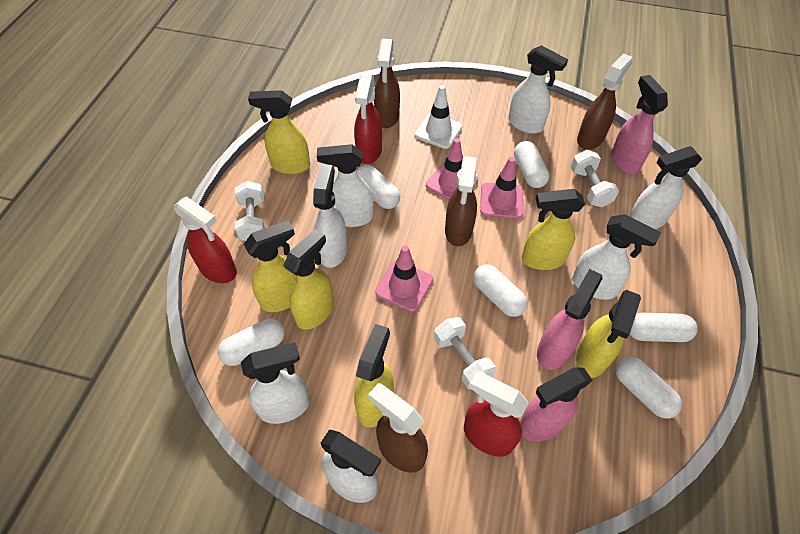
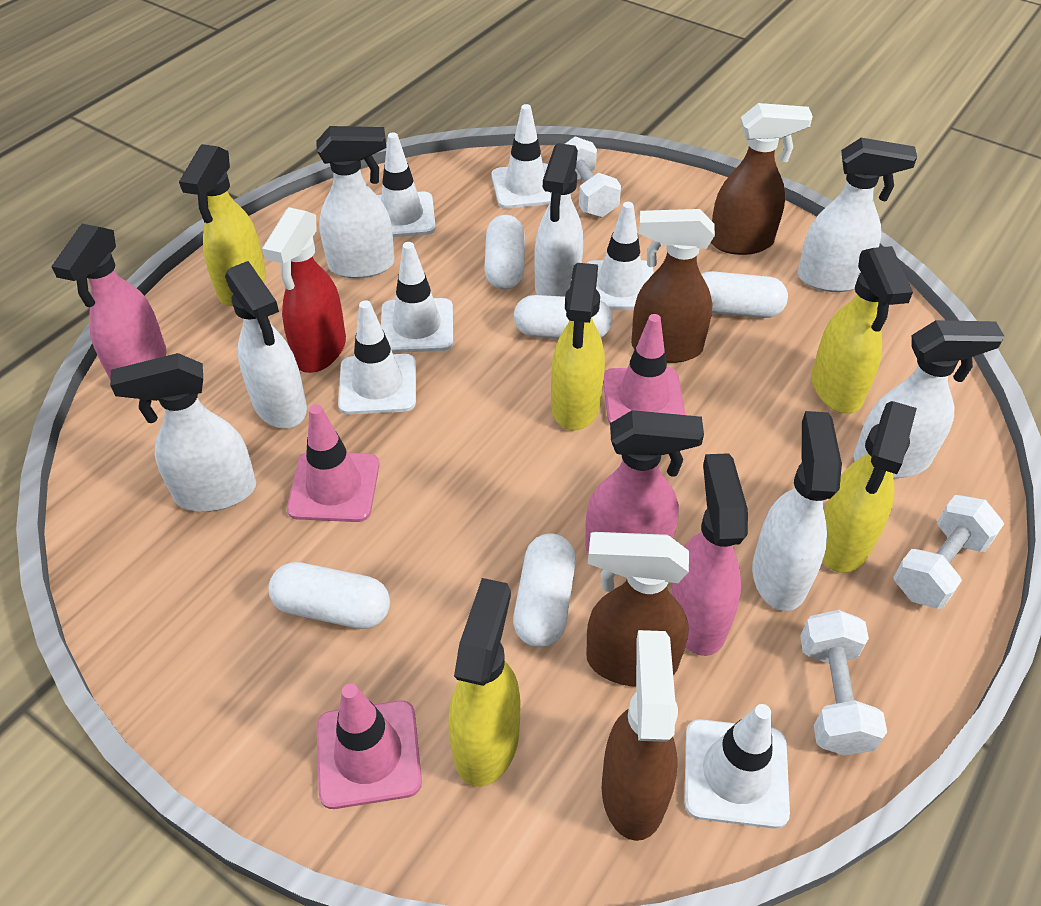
red spray bottle: [173,196,237,283] [354,74,382,164] [464,371,529,457] = 3 -> [262,207,346,373] = 1
white capsule: [218,319,285,366] [357,165,400,209] [473,264,527,317] [514,141,549,188] [616,357,682,419] [630,313,697,342] = 6 -> [269,562,390,629] [484,215,525,290] [513,533,576,647] [514,295,613,338] [701,271,788,318] = 5
white traffic cone: [415,85,463,149] = 1 -> [338,300,416,415] [377,132,436,237] [381,242,453,353] [492,104,552,209] [587,202,654,310] [684,704,790,829] = 6
yellow spray bottle: [244,220,297,312] [248,90,310,174] [283,229,334,330] [354,324,394,428] [522,189,585,270] [576,290,641,378] = 6 -> [179,144,266,306] [448,578,521,787] [551,263,605,430] [811,246,913,414] [823,401,917,573] = 5

